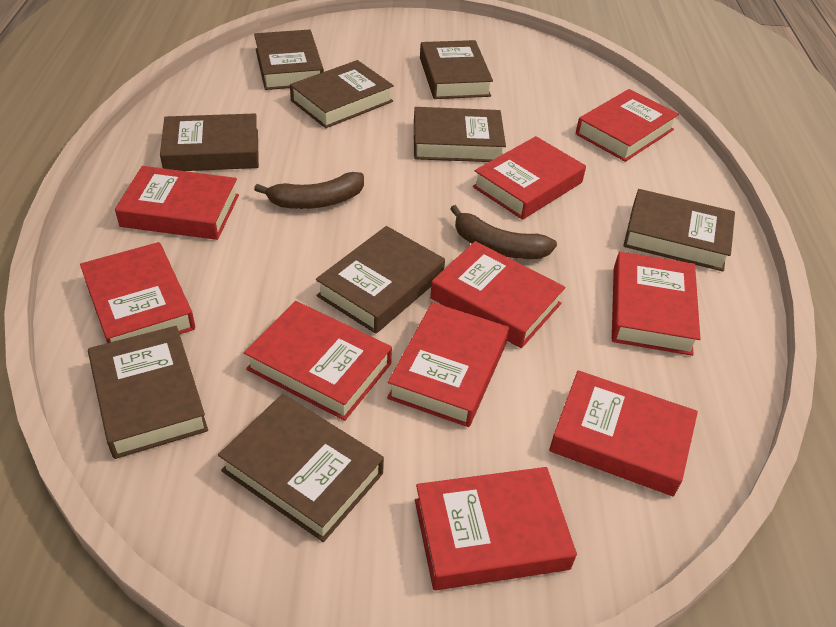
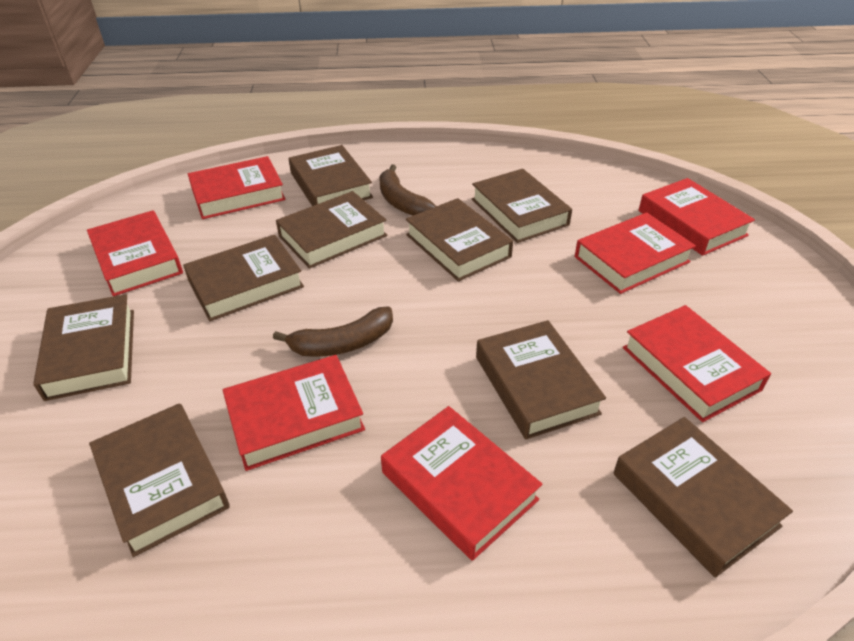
red book: [80,242,195,343] [115,166,239,240] [244,301,392,421] [387,302,509,427] [415,467,577,590] [430,241,565,348] [473,136,586,220] [549,370,698,496] [576,89,679,162] [612,252,700,356] = 10 -> [87,210,183,296] [188,156,285,219] [223,355,365,471] [381,406,542,561] [575,212,696,294] [623,305,771,422] [638,178,755,256] = 7

